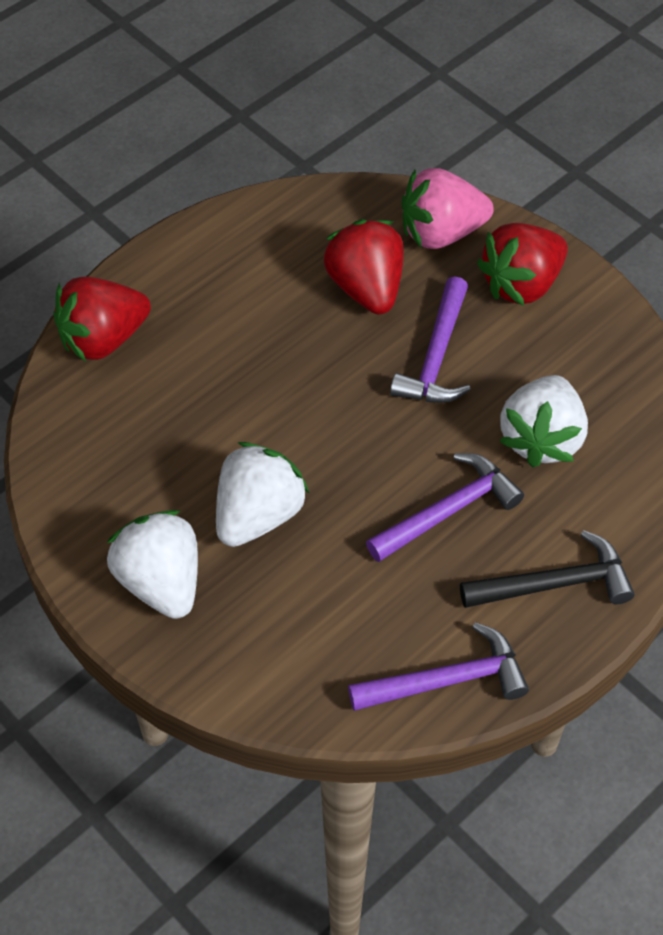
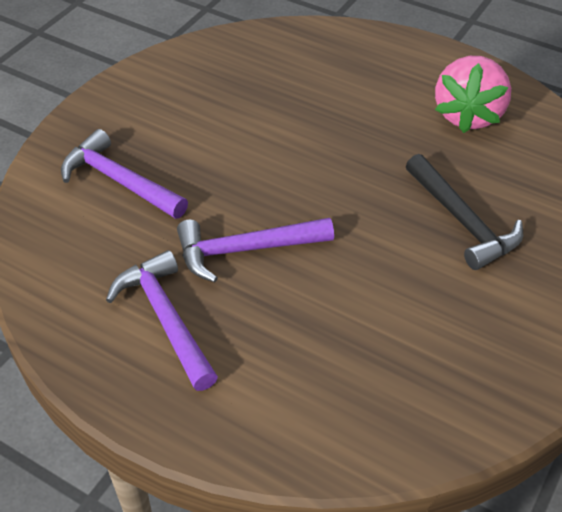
red strawberry: [53,277,151,362] [323,219,404,315] [477,223,568,306] = 3 -> none = 0
white strawberry: [107,510,198,619] [216,442,310,547] [499,375,588,467] = 3 -> none = 0

